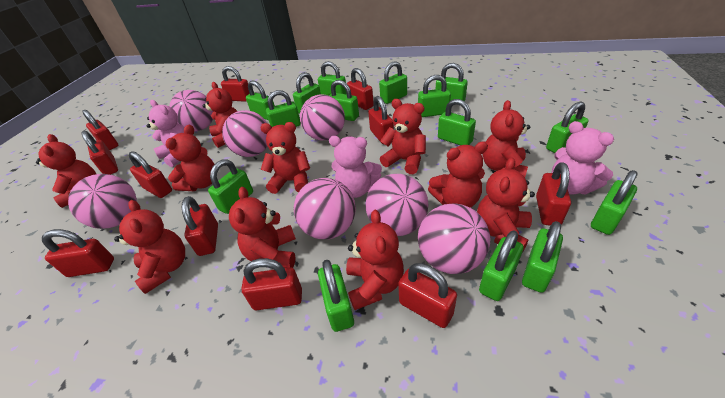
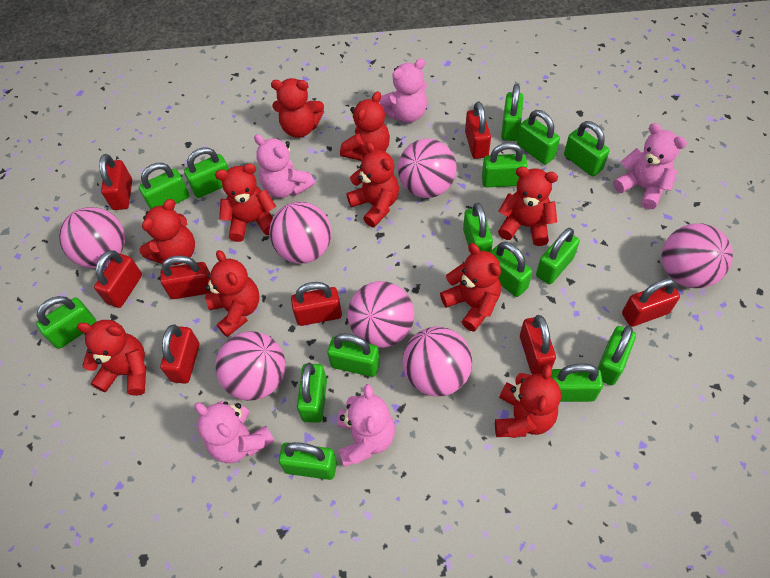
pink teddy bear: [147,100,184,167] [329,136,382,198] [552,121,614,195] = 3 -> [194,401,275,463] [254,134,315,198] [337,384,395,467] [379,59,427,123] [613,123,687,209] = 5
red padlock: [42,229,114,277] [81,131,118,175] [82,110,118,150] [129,151,172,198] [182,196,218,256] [221,66,250,102] [241,258,302,310] [347,68,374,110] [368,96,394,144] [398,263,457,328] [536,162,571,226] = 11 -> [94,250,142,308] [99,154,132,210] [160,324,200,384] [161,255,212,299] [291,282,342,326] [465,101,491,159] [520,315,556,375] [622,278,680,327] = 8
red teddy bear: [36,134,96,208] [114,200,185,294] [166,125,215,191] [202,82,237,148] [229,187,296,268] [260,122,310,194] [346,210,404,310] [380,99,426,174] [428,142,488,208] [477,157,535,251] [483,100,530,177] = 11 -> [77,320,146,396] [139,199,195,265] [205,250,259,337] [215,164,276,242] [271,78,324,138] [340,91,390,161] [346,142,399,227] [440,243,501,332] [495,365,561,438] [498,167,558,246] = 10

